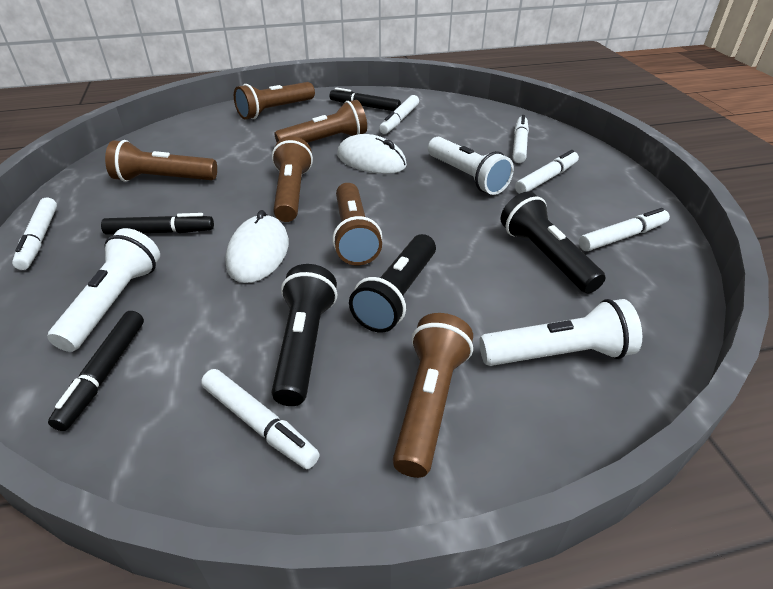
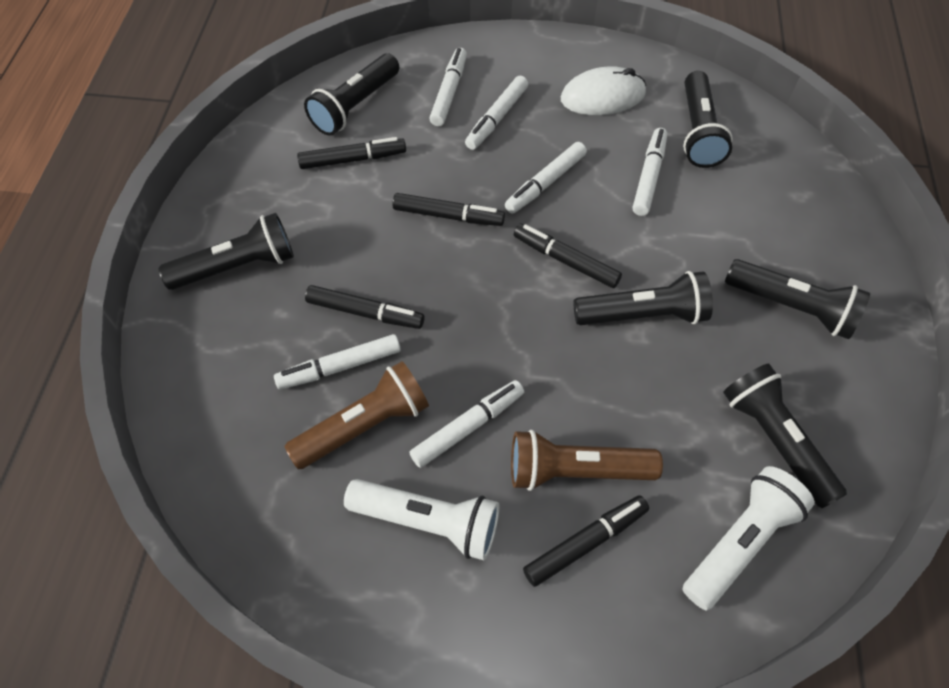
black flashlight: [271,264,337,406] [349,234,436,333] [500,191,606,293] = 3 -> [159,213,294,290] [304,53,399,136] [573,271,713,325] [683,71,733,168] [723,363,847,508] [725,259,870,339] = 6
black marker: [48,311,144,431] [101,213,214,235] [329,88,401,111] = 3 -> [297,137,406,169] [305,285,424,329] [392,193,505,226] [514,224,622,288] [523,495,649,587] = 5
brown flashlight: [105,140,217,182] [234,82,315,119] [272,136,313,222] [274,100,367,143] [332,183,382,265] [393,313,473,478] = 6 -> [284,361,429,469] [511,430,663,491] = 2
white flashlight: [47,228,160,352] [428,137,514,195] [479,299,642,366] = 3 -> [344,479,499,560] [682,466,815,611] = 2
white mouse: [225,210,289,283] [337,134,407,174] = 2 -> [561,66,646,115] = 1

